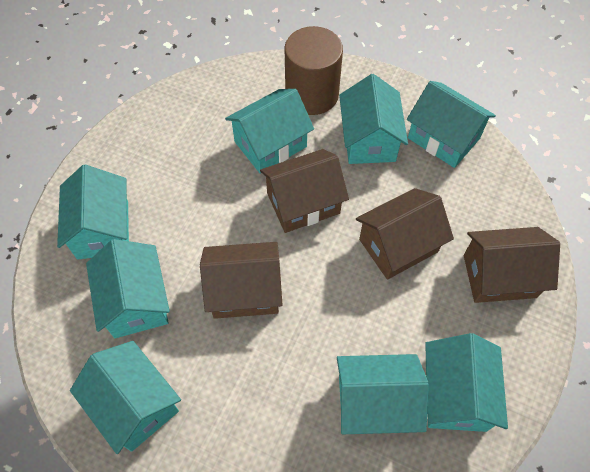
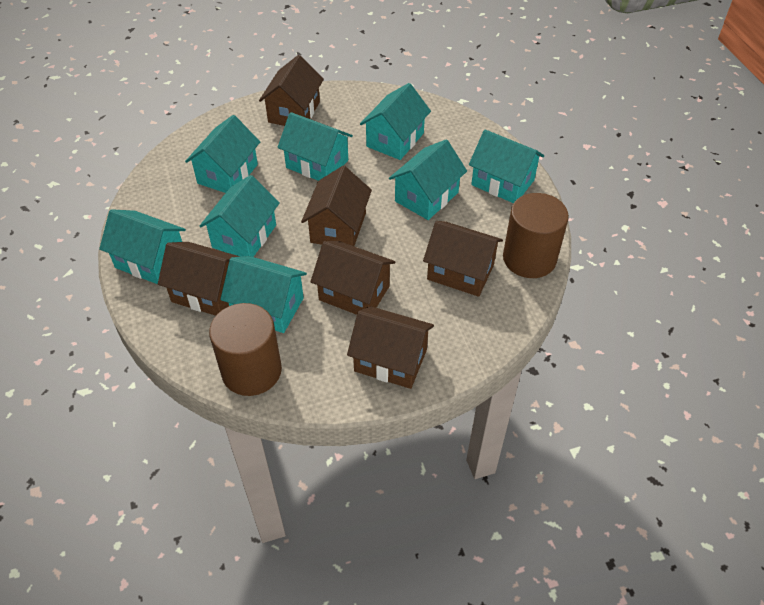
brown cylinder: [284,26,343,115] = 1 -> [209,303,282,396] [503,193,569,278] = 2
brown house: [200,242,283,319] [260,149,349,233] [356,188,454,280] [464,227,560,303] = 4 -> [158,242,240,316] [259,55,324,126] [301,166,372,246] [310,241,395,315] [347,306,434,389] [423,221,503,297] = 6

